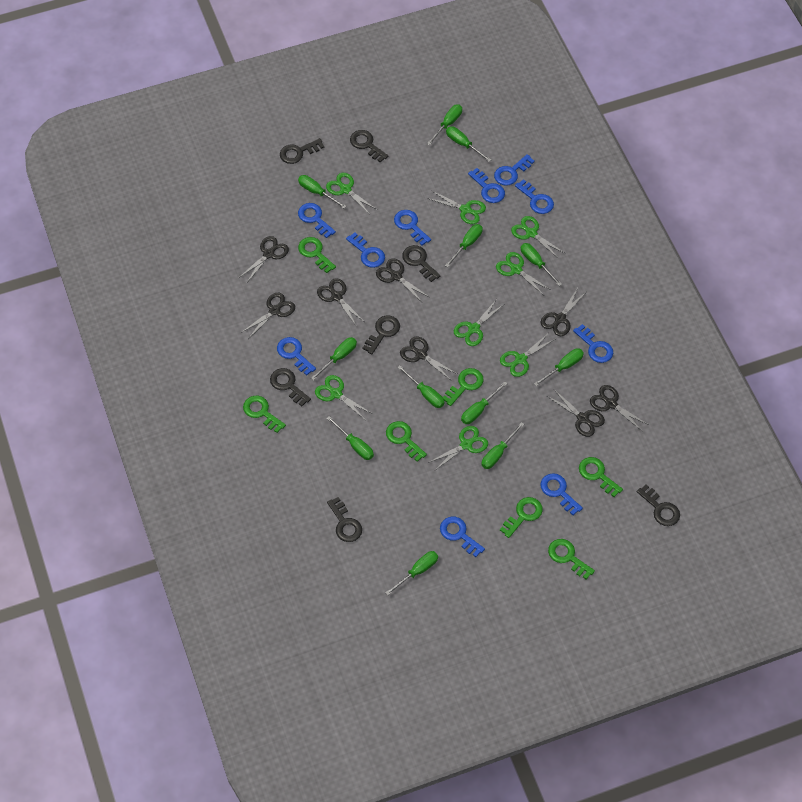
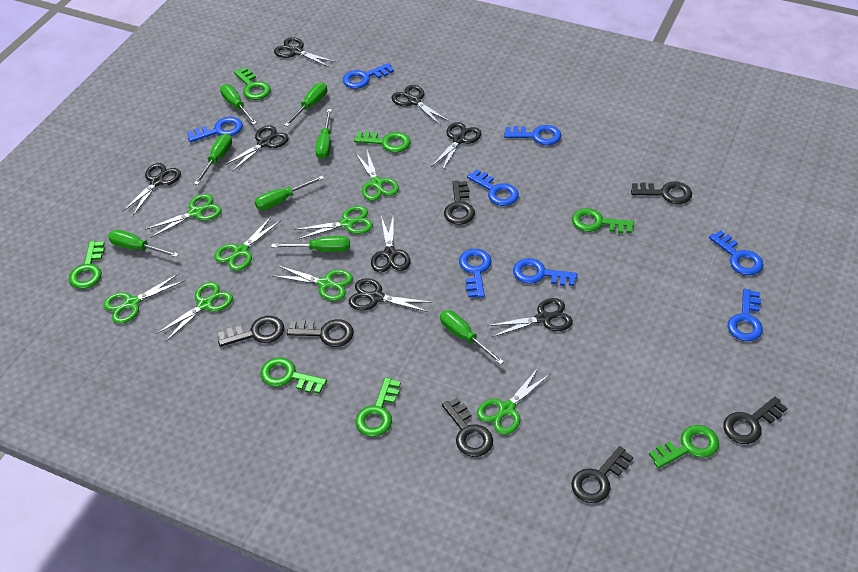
blue key: [277,337,316,376] [298,203,336,238] [346,232,385,268] [394,210,431,246] [440,517,485,557] [468,168,505,203] [494,154,535,186] [515,179,554,214] [540,473,583,515] [573,324,613,363] = 10 -> [187,117,243,142] [343,63,394,89] [459,249,492,298] [467,169,519,206] [504,125,561,145] [513,258,577,286] [709,230,763,275] [728,289,763,341] = 8
green screwdriver: [298,175,346,208] [311,337,357,380] [327,416,374,460] [385,551,438,595] [397,366,445,408] [427,104,462,145] [445,224,483,268] [446,126,491,162] [461,382,508,424] [481,422,524,469] [521,243,562,286] [534,348,584,386] = 12 -> [108,230,179,257] [194,134,232,185] [220,84,257,125] [255,176,324,210] [271,236,350,252] [284,83,327,127] [315,109,332,159] [440,310,504,365] = 8

